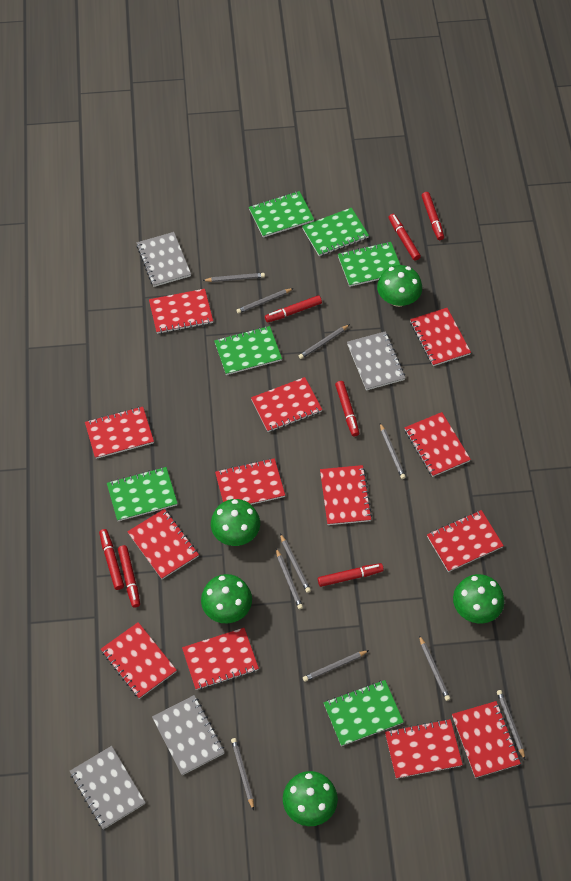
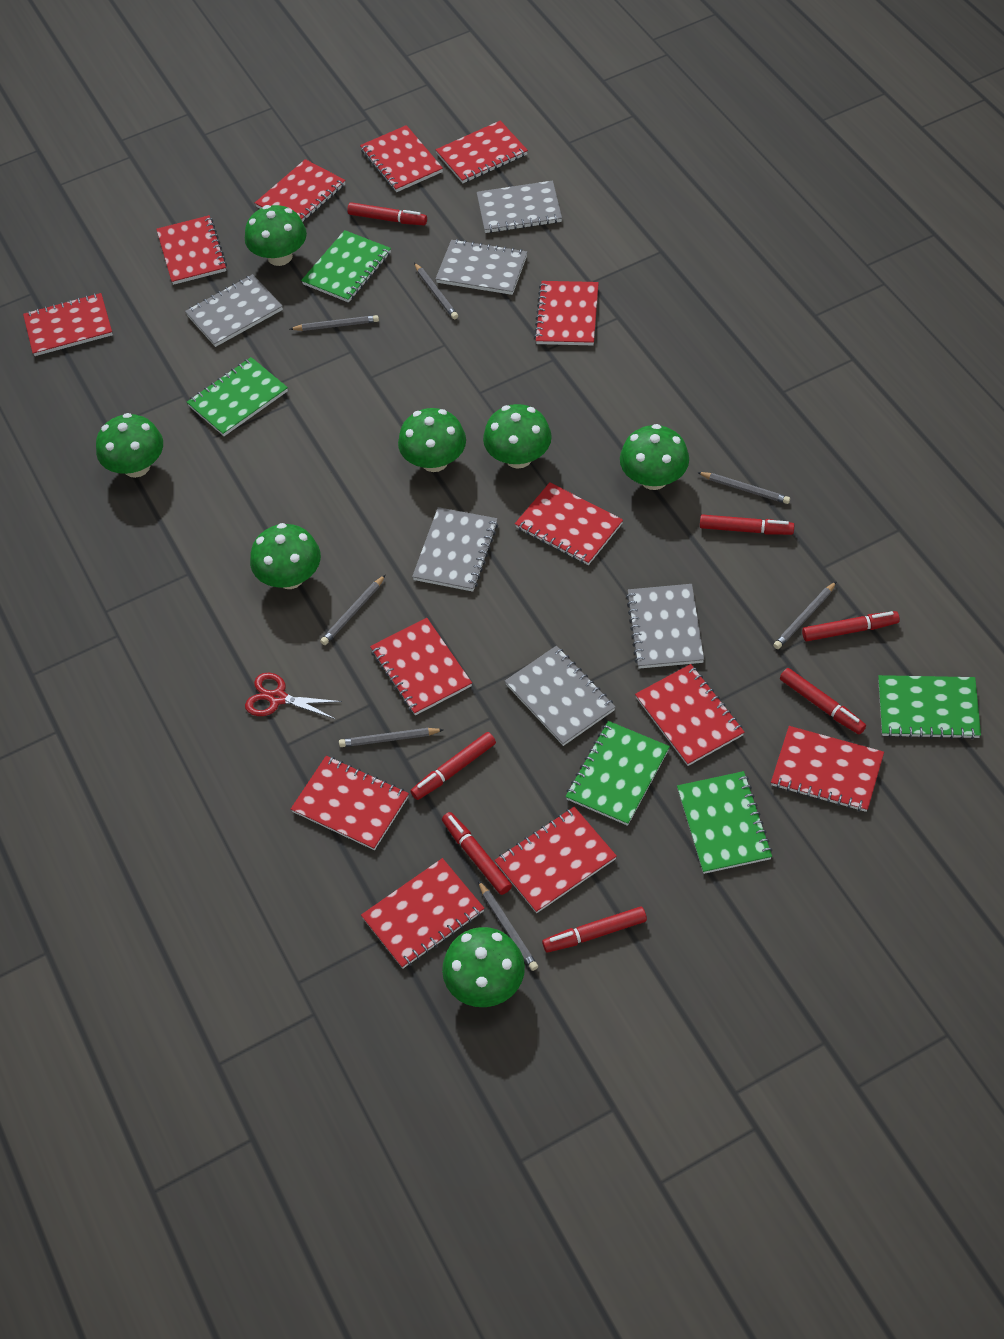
green mushroom: [201,574,252,623] [211,499,260,546] [283,771,338,826] [377,265,422,307] [453,574,504,623] = 5 -> [96,413,163,478] [245,205,307,266] [250,523,321,589] [398,408,466,472] [442,927,525,1007] [483,404,552,469] [620,424,689,490] = 7
green notebook: [107,467,178,521] [214,326,282,375] [249,191,314,238] [302,208,369,256] [324,680,404,746] [338,242,400,287] = 6 -> [187,357,288,436] [301,230,391,303] [566,721,670,826] [677,771,772,874] [878,675,981,739] = 5
grey notebook: [70,746,146,830] [137,232,191,287] [152,695,225,775] [347,331,405,390] = 4 -> [185,274,283,347] [412,507,498,592] [436,239,527,295] [477,180,562,233] [505,646,615,746] [626,584,704,669] = 6
grey pencil: [202,273,265,282] [231,738,254,810] [236,288,294,314] [276,548,303,610] [280,534,311,593] [299,324,350,359] [303,650,369,682] [380,423,406,479] [419,635,450,701] [497,690,525,760] = 10 -> [290,315,379,331] [320,574,386,645] [339,728,444,747] [414,263,458,319] [478,881,538,971] [697,472,790,504] [773,581,837,649] = 7
red scissors: none = 0 -> [245,673,342,719] = 1

